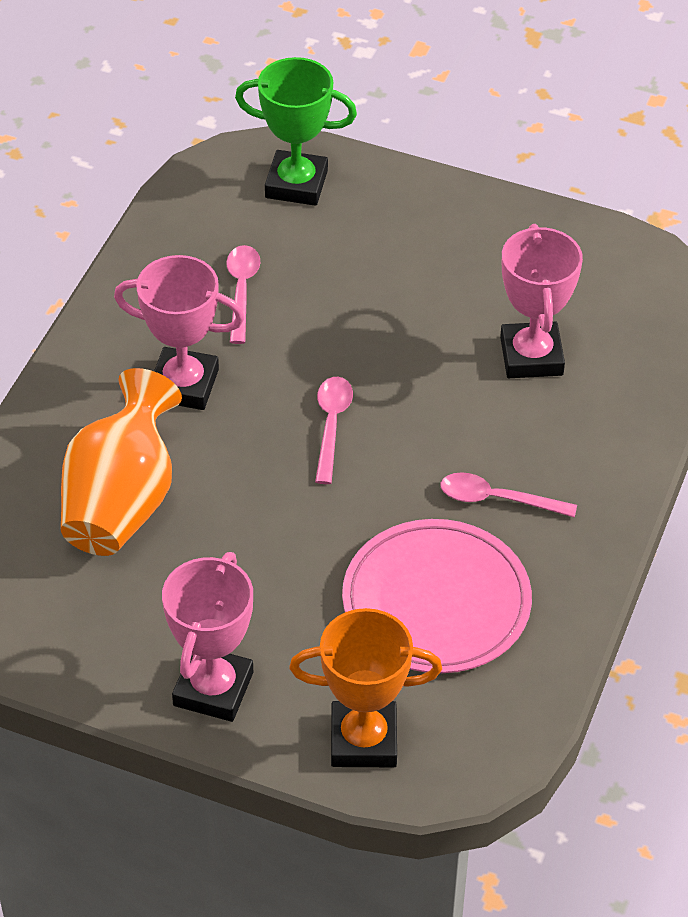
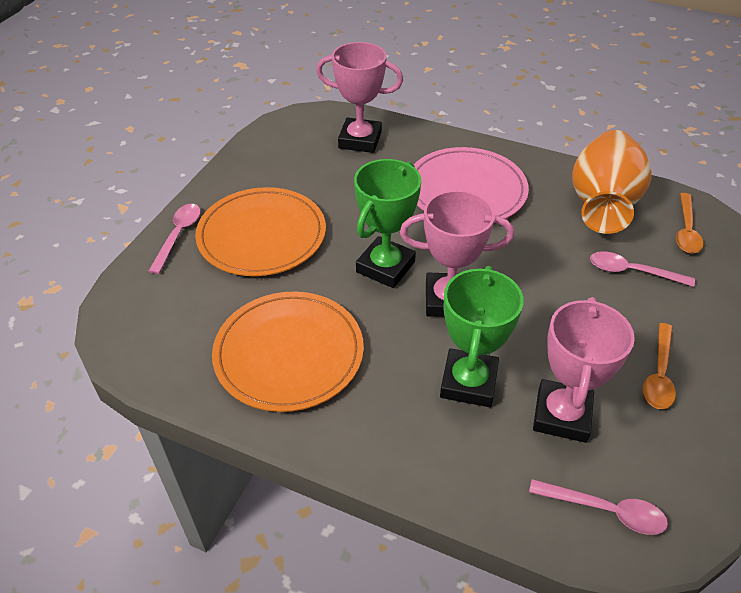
green trophy: [235,57,357,206] = 1 -> [354,159,421,288] [440,266,524,407] = 2
orange plate: none = 0 -> [195,187,326,276] [212,292,364,412] = 2
orange spoon: none = 0 -> [643,323,676,409] [676,193,704,253] = 2
orange trophy: [289,608,442,767] = 1 -> none = 0

